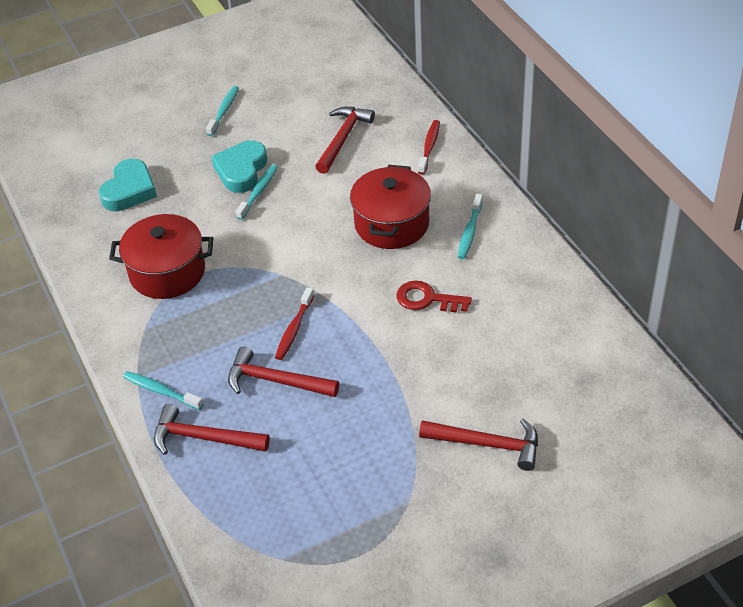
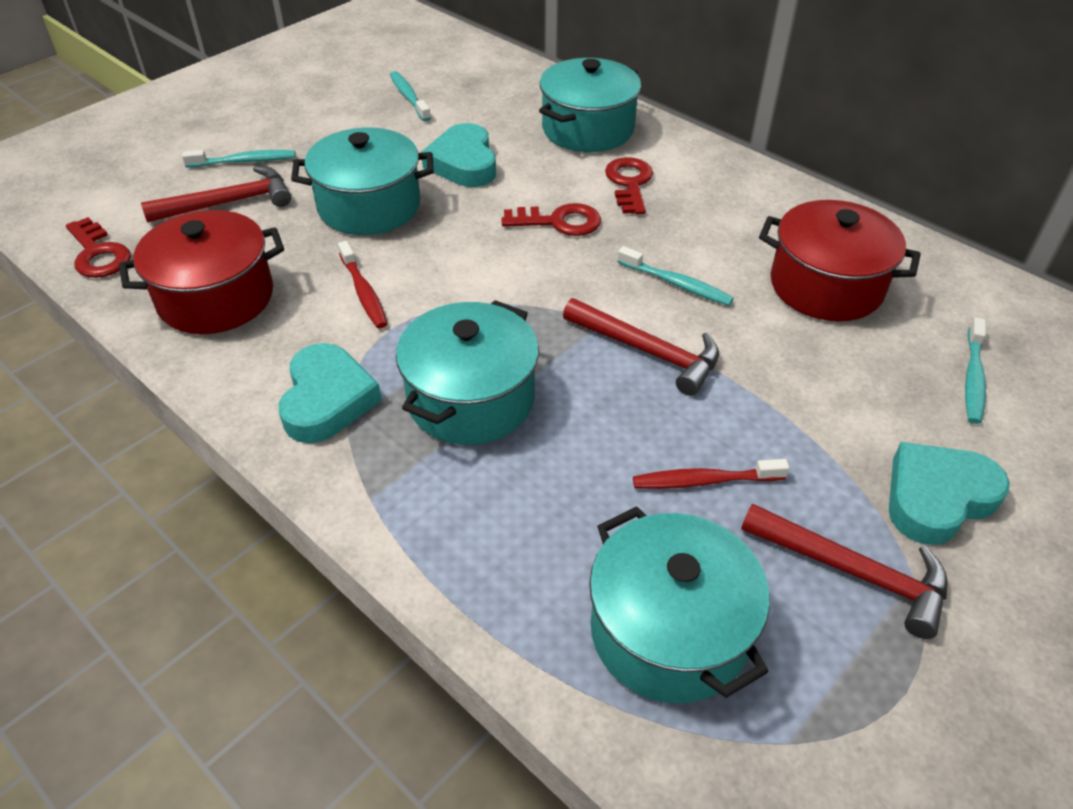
red hammer: [154,404,270,455] [228,346,339,397] [315,107,375,174] [419,419,538,471] = 4 -> [141,166,291,222] [563,298,719,396] [741,504,947,639] = 3
red key: [396,280,472,313] = 1 -> [66,217,131,278] [501,203,601,236] [605,157,653,214] = 3
turquoise heart: [99,159,157,211] [211,141,267,193] = 2 -> [279,343,382,443] [421,123,496,187] [889,442,1010,545] = 3
turquoise pot: none = 0 -> [291,127,434,235] [396,300,539,445] [539,58,641,152] [589,506,770,703] = 4

